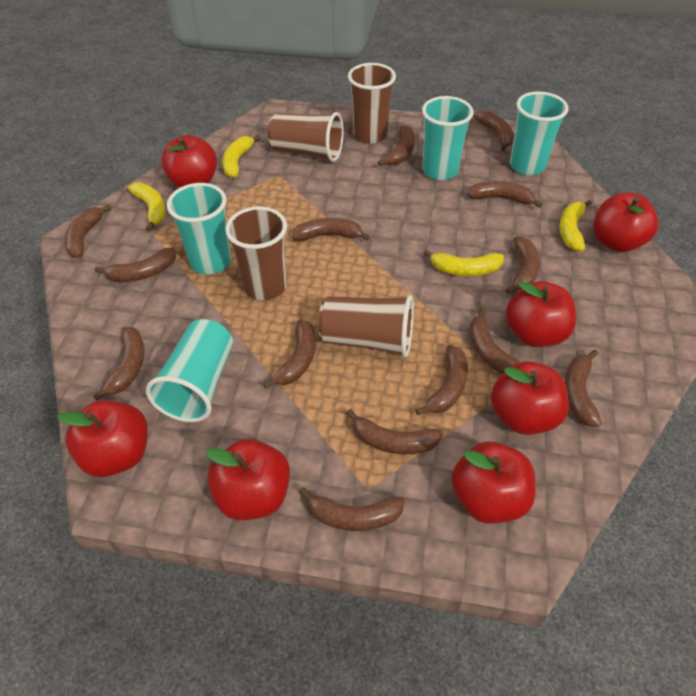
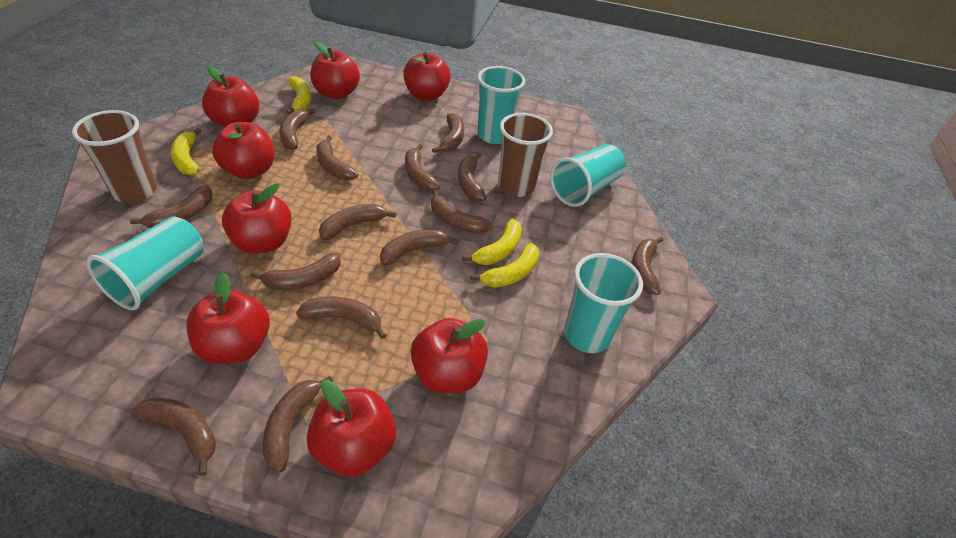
brown cup: [225,207,287,300] [268,112,344,162] [318,295,414,357] [348,63,396,144] = 4 -> [72,110,157,203] [498,113,553,197] = 2
red apple: [57,400,148,477] [161,135,217,188] [206,439,290,520] [452,441,536,524] [491,361,569,435] [506,281,576,347] [593,193,658,252] = 7 -> [187,272,270,364] [202,66,259,127] [212,122,274,179] [222,183,292,254] [307,380,396,476] [310,42,360,99] [403,52,451,101] [411,318,488,393] = 8

